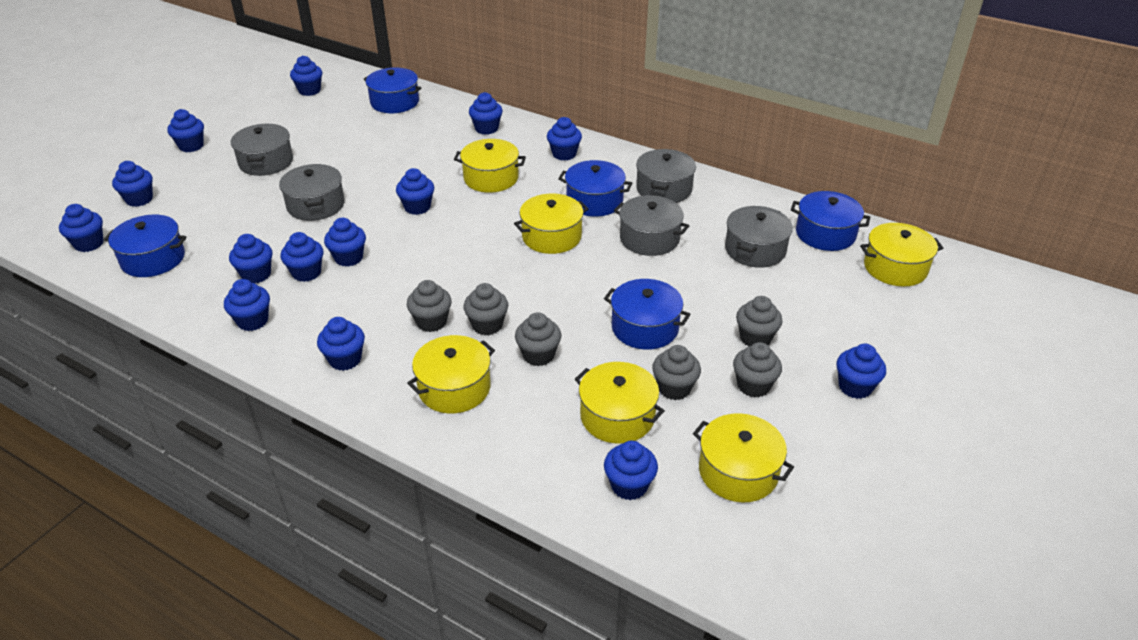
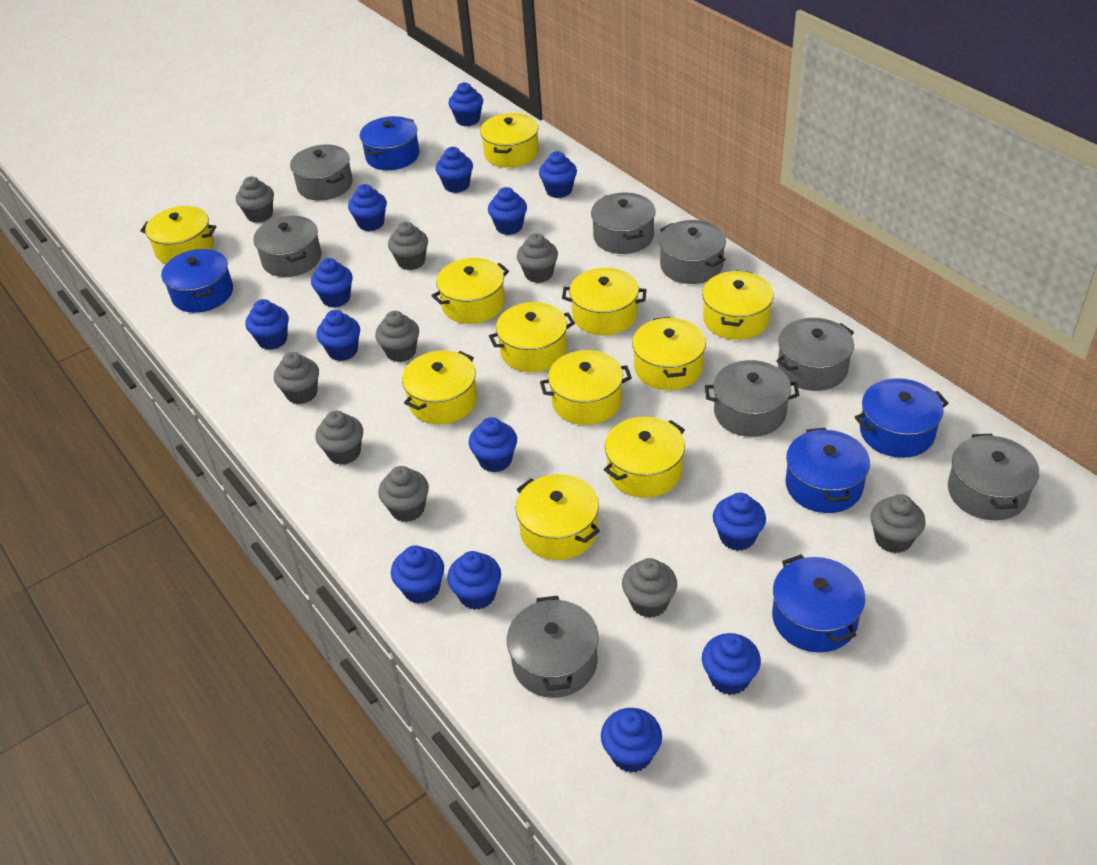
grey cupcake: [407,280,452,332] [463,283,508,335] [515,312,561,366] [652,345,701,400] [733,342,782,397] [736,296,783,347] = 6 -> [236,176,274,223] [274,352,319,404] [316,411,363,465] [375,311,419,362] [378,466,429,522] [388,222,428,270] [517,233,558,283] [622,558,677,618] [870,494,926,553] = 9
grey pot: [231,124,293,176] [279,164,345,221] [614,195,689,256] [636,149,696,203] [725,206,793,268] = 5 -> [254,216,322,277] [290,144,353,200] [507,596,599,698] [591,192,656,254] [659,220,726,284] [705,360,800,437] [776,318,854,391] [948,434,1039,520] = 8
yellow pot: [407,335,495,413] [454,139,526,193] [514,194,588,254] [575,362,665,444] [693,413,794,502] [860,223,943,286] = 6 -> [140,206,216,264] [402,350,477,424] [432,258,509,324] [480,113,539,168] [489,302,575,372] [516,474,600,560] [540,350,632,425] [562,268,646,335] [604,416,685,498] [632,317,706,390] [702,270,774,340] = 11

